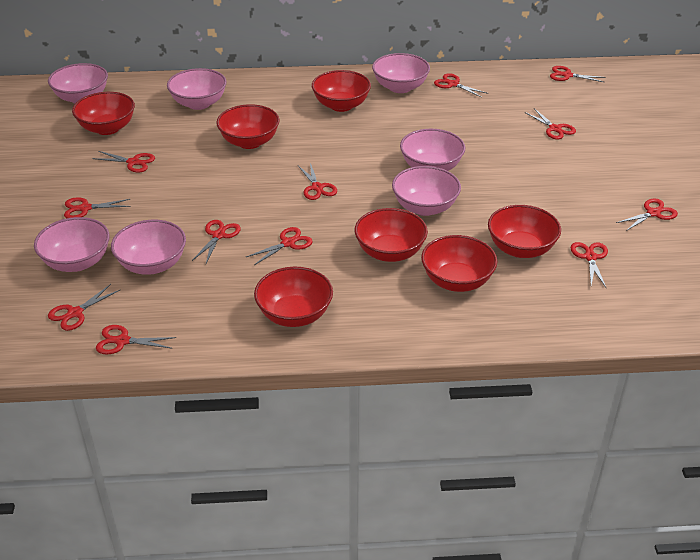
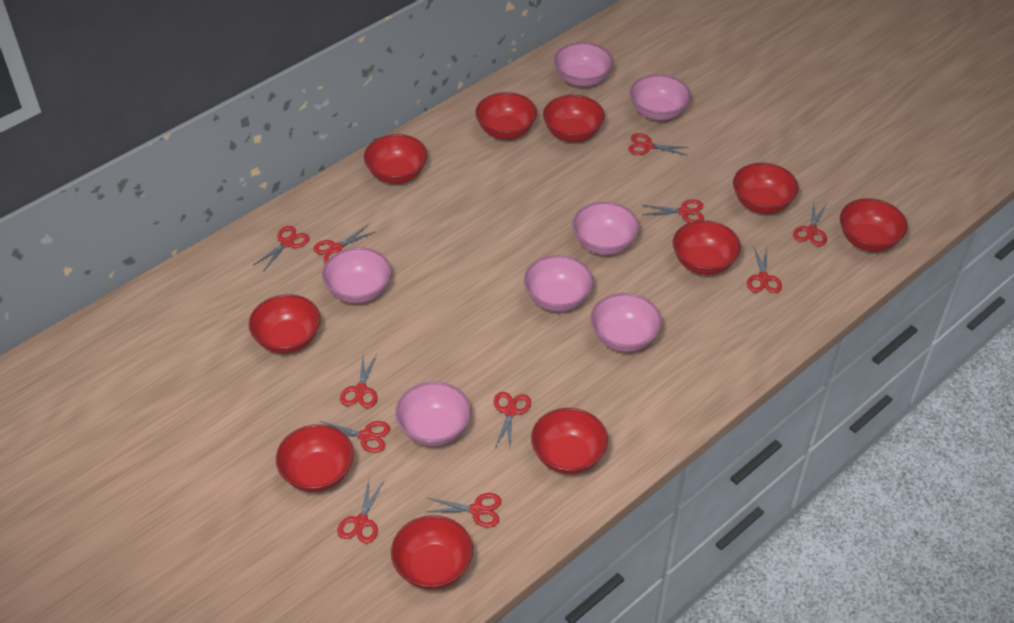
red bowl: [72,92,135,135] [216,104,280,149] [254,267,333,327] [312,70,371,112] [355,208,428,262] [421,235,497,292] [488,205,561,258] = 7 -> [249,294,320,354] [276,424,354,492] [364,134,428,184] [391,515,473,590] [475,92,537,139] [531,408,608,474] [543,95,605,142] [673,220,741,275] [733,163,799,214] [840,198,908,252] = 10
red scissors: [48,284,120,331] [64,197,131,218] [92,151,155,173] [96,325,176,354] [192,220,241,263] [246,227,313,265] [298,163,337,200] [434,73,488,98] [524,108,576,139] [550,66,606,82] [570,242,608,287] [616,199,678,231] = 12 -> [253,226,309,272] [313,225,376,263] [320,421,390,453] [337,480,384,544] [340,354,377,408] [427,493,502,528] [494,392,531,448] [628,133,689,155] [642,199,704,223] [747,247,782,293] [793,202,827,246] = 11

